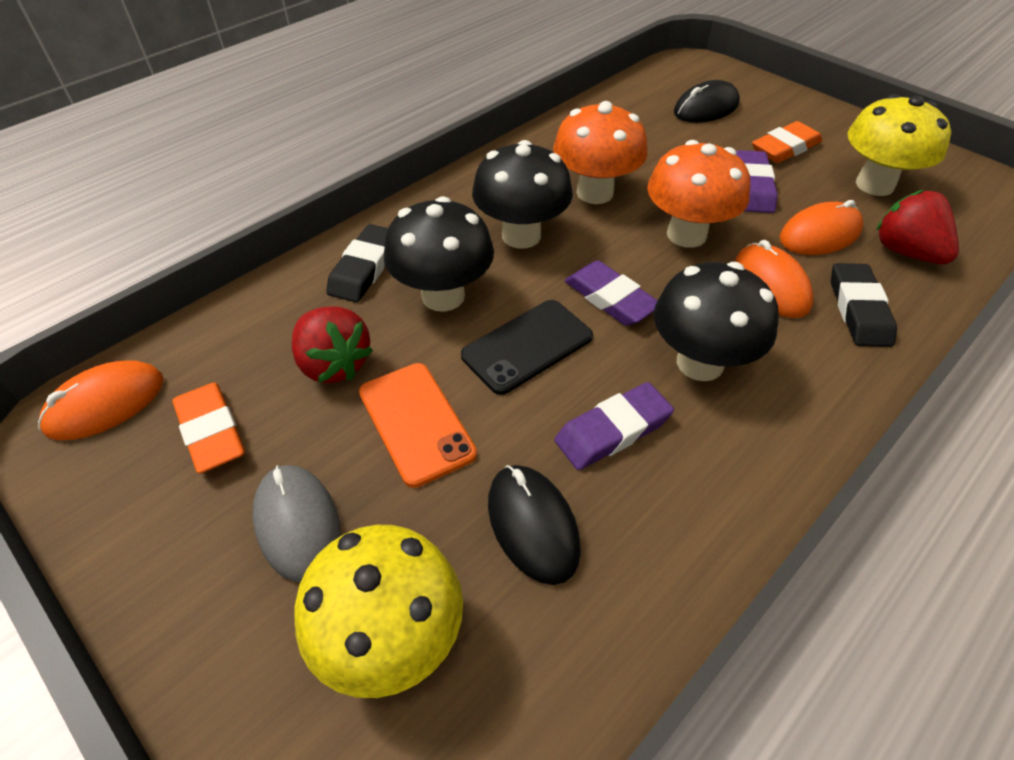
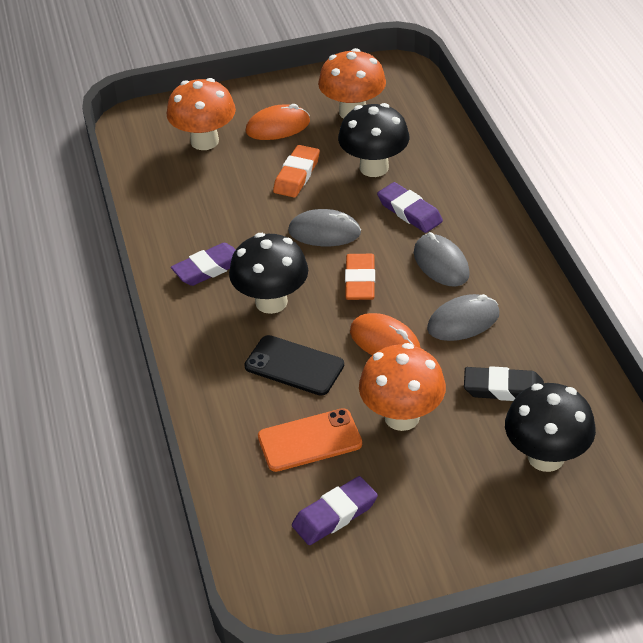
black eraser: [326,224,388,302] [831,263,897,347] = 2 -> [464,366,544,401] = 1
black mouse: [488,465,581,585] [674,80,740,123] = 2 -> none = 0
grey mouse: [253,465,341,583] = 1 -> [288,209,361,246] [414,232,470,287] [427,294,500,341] = 3
orange mouse: [38,360,164,440] [735,240,813,318] [780,200,864,255] = 3 -> [246,104,310,140] [350,313,421,356] = 2
orange mushroom: [553,101,648,204] [647,140,750,248] = 2 -> [166,78,236,150] [318,48,386,119] [359,343,446,431] = 3
red strawberry: [292,306,373,383] [876,190,959,264] = 2 -> none = 0
yellow mushroom: [295,525,463,698] [848,94,951,196] = 2 -> none = 0

